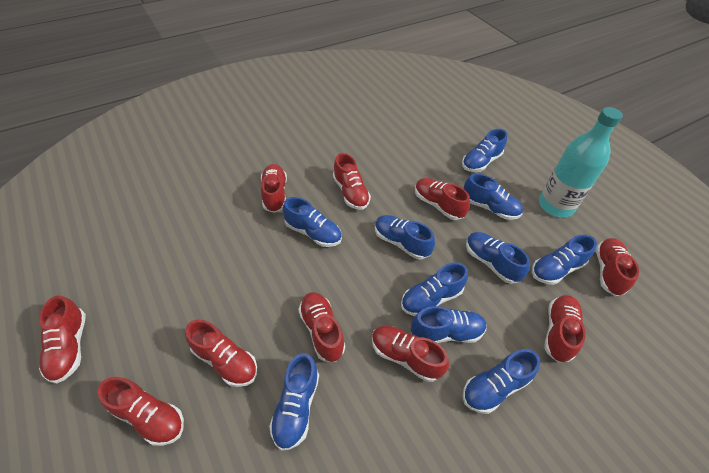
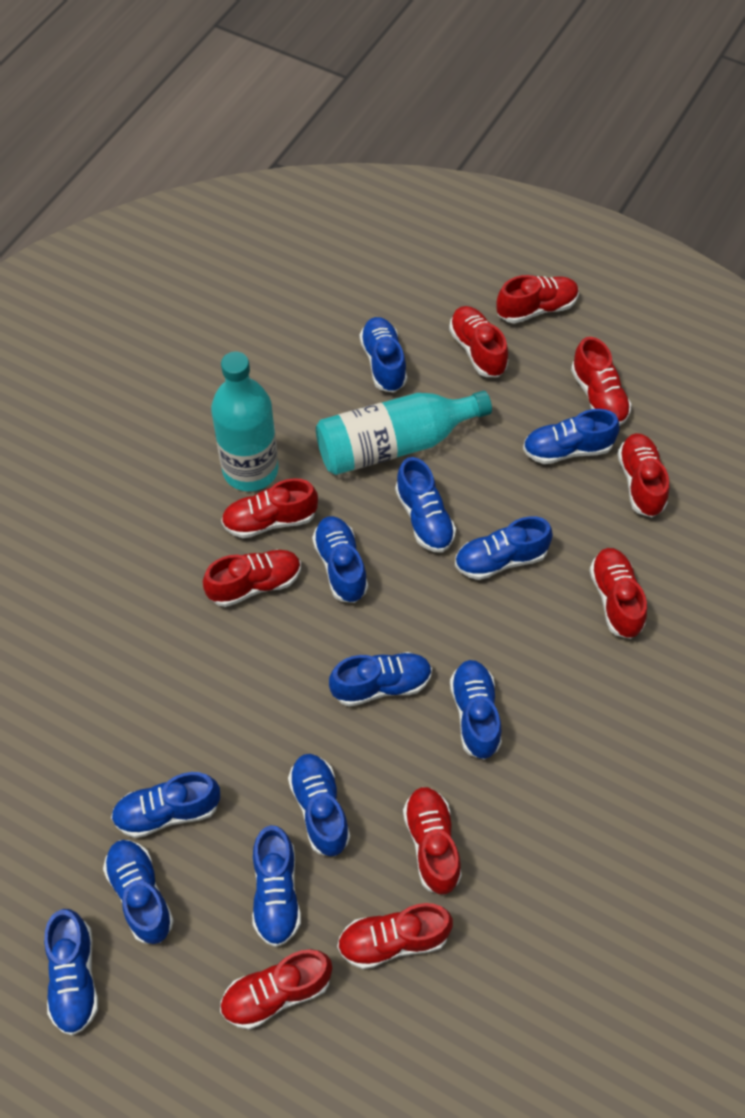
blue shoe: [269,353,319,451] [283,197,342,247] [375,215,435,259] [401,262,468,316] [411,306,487,343] [462,129,507,172] [463,349,540,414] [464,174,523,220] [466,232,530,284] [532,235,597,285] = 10 -> [44,909,98,1036] [103,840,174,944] [111,772,220,838] [252,825,301,947] [288,754,350,856] [312,516,368,603] [329,652,432,707] [360,317,407,393] [395,457,456,553] [450,660,502,760] [455,516,553,580] [523,409,619,464] = 12
turquoise bottle: [539,107,623,218] = 1 -> [211,351,279,491] [316,391,492,475] = 2

